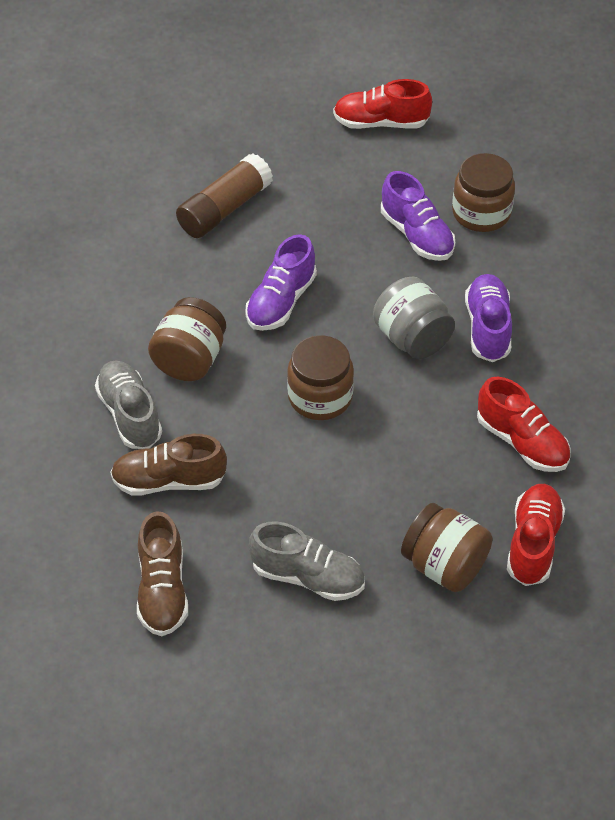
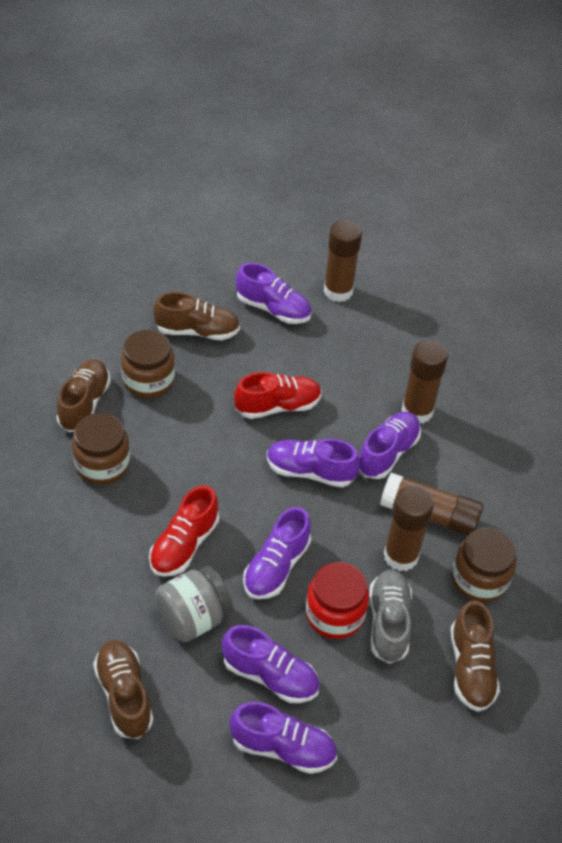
brown glue stick: [176,154,273,238] = 1 -> [324,220,362,302] [380,473,483,536] [384,486,434,571] [402,340,448,424] = 4
brown jar: [148,297,226,381] [287,335,354,420] [401,503,493,592] [452,153,515,232] = 4 -> [72,413,130,485] [121,330,175,398] [452,528,516,603] = 3
brown shoe: [110,434,227,496] [137,511,188,636] = 2 -> [56,360,111,432] [93,640,153,739] [153,292,240,340] [451,600,500,712] = 4
grey shoe: [95,361,162,449] [249,522,365,601] = 2 -> [369,569,412,664] = 1
purple shoe: [245,234,317,331] [381,171,455,261] [465,274,512,362] = 3 -> [222,625,320,703] [229,702,337,774] [236,263,312,324] [243,507,311,599] [267,439,360,487] [359,412,421,479] = 6
red jar: none = 0 -> [306,562,369,639] = 1
red shoe: [333,79,432,129] [477,377,571,472] [507,484,565,586] = 3 -> [149,485,219,577] [234,372,322,419] = 2

